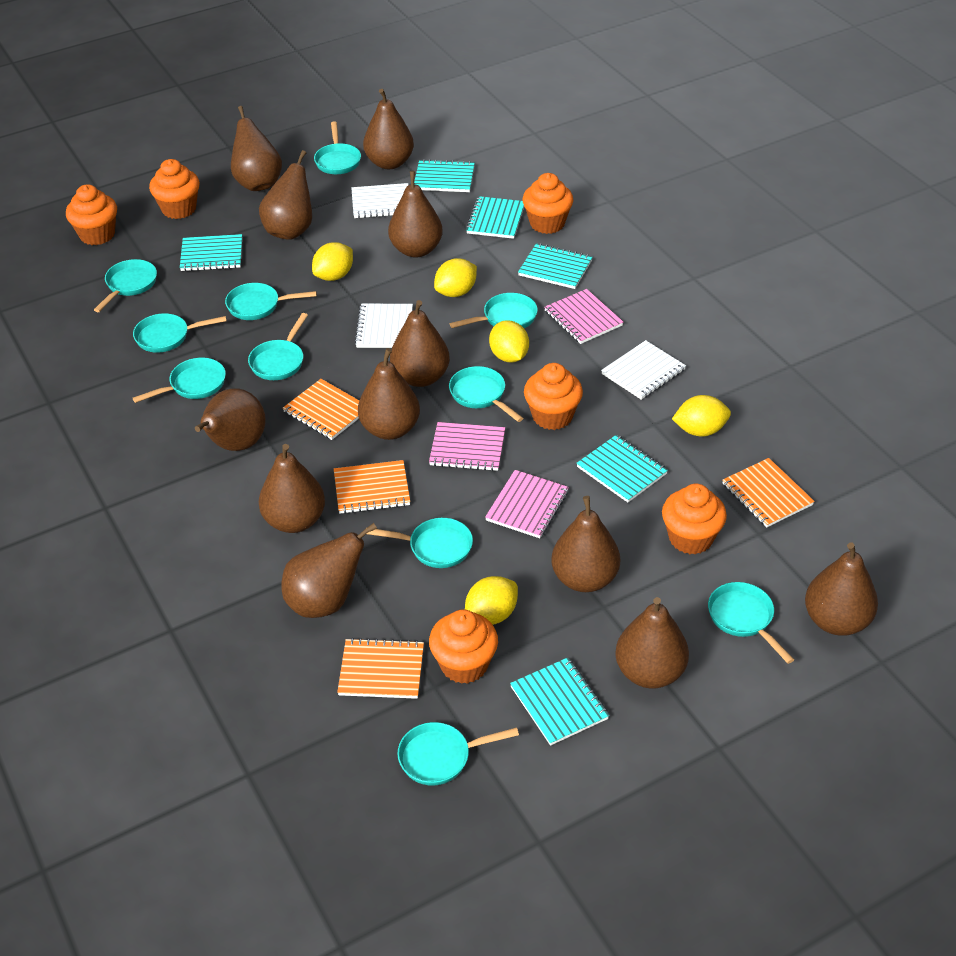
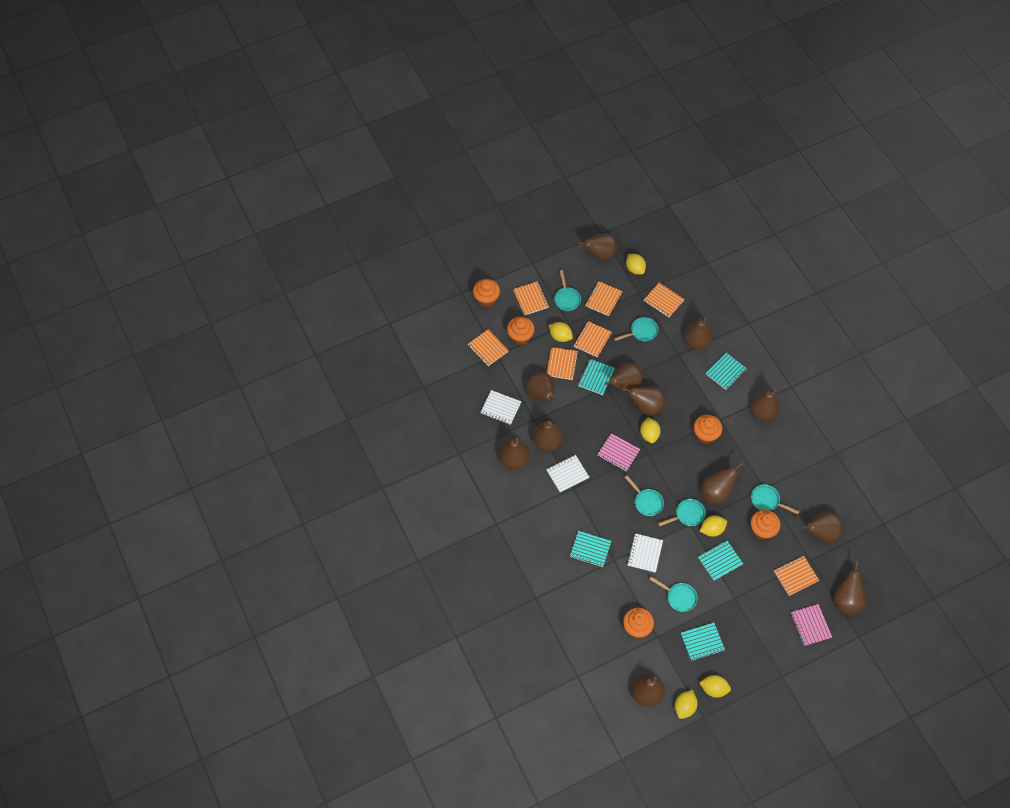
orange cupcake: [66,184,117,245] [149,159,200,219] [429,609,498,684] [522,173,573,234] [524,363,583,430] [662,484,727,555] = 6 -> [473,279,500,307] [507,316,535,345] [623,607,654,638] [694,415,722,444] [750,510,780,540] = 5
orange notebook: [283,379,359,440] [334,460,410,514] [337,638,424,699] [722,458,815,527] = 4 -> [468,329,509,366] [513,281,549,315] [547,347,578,380] [574,321,612,357] [586,281,622,316] [644,283,685,317] [774,556,819,596] = 7
pink notebook: [429,422,505,471] [485,470,569,538] [544,289,624,344] = 3 -> [597,433,640,471] [791,604,832,646] = 2
turquoise notebook: [180,234,242,271] [414,159,475,192] [466,196,524,239] [510,658,609,746] [518,243,593,289] [576,435,668,502] = 6 -> [570,531,611,567] [578,359,615,395] [681,623,725,661] [698,540,743,580] [706,352,747,390] = 5
turquoise pan: [94,259,157,312] [133,313,227,353] [133,358,226,403] [225,283,317,320] [248,313,308,380] [314,121,361,174] [366,518,473,568] [397,722,519,785] [449,366,523,422] [450,293,538,328] [708,582,794,664] = 11 -> [554,270,581,311] [614,317,658,341] [625,475,664,516] [649,576,697,612] [658,499,706,526] [751,484,799,514] = 6
yellow lemon: [312,242,353,281] [434,258,477,297] [465,576,518,625] [489,320,529,363] [672,395,731,437] = 5 -> [549,322,573,342] [626,254,646,275] [640,417,661,443] [675,690,698,719] [699,675,731,698] [700,515,727,537] = 6

